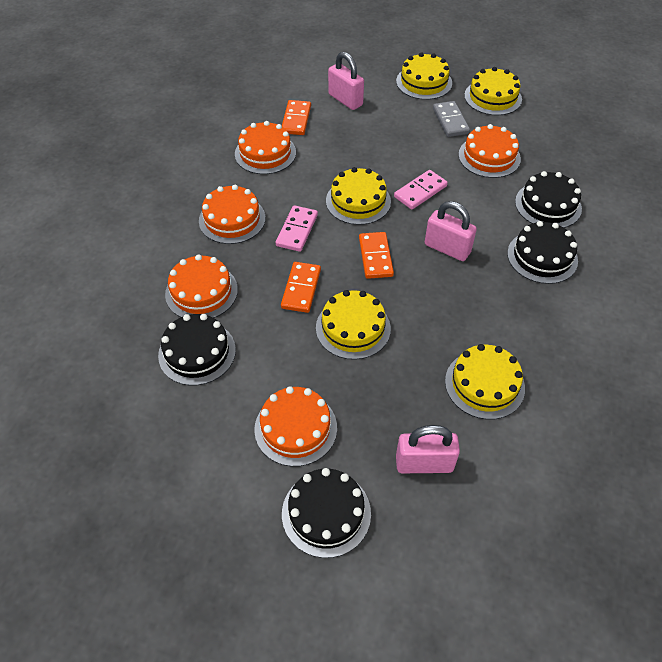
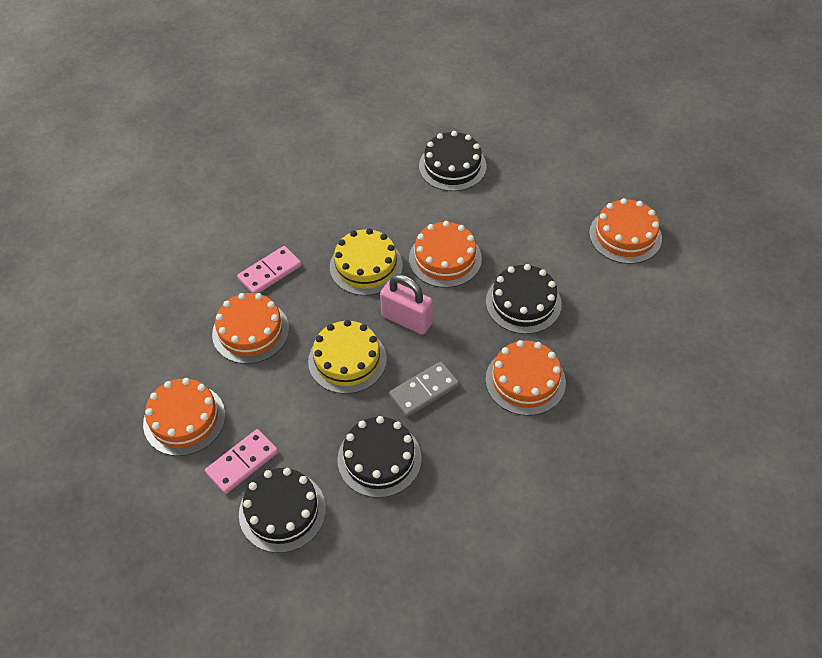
orange domino: [281,262,321,313] [282,100,311,135] [359,232,394,279] = 3 -> none = 0
pink padlock: [328,52,364,110] [396,425,460,473] [425,201,477,261] = 3 -> [380,274,433,335] = 1
yellow cake: [316,290,391,360] [326,167,391,225] [396,52,452,100] [445,344,525,420] [464,67,522,115] = 5 -> [308,320,387,394] [330,228,403,296] = 2

